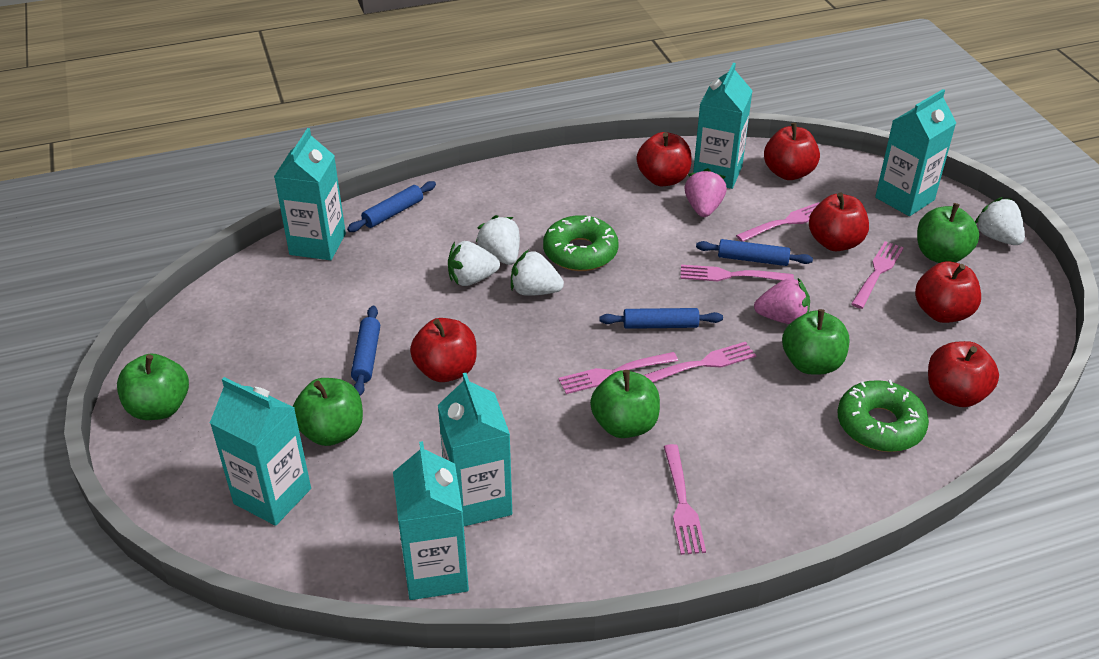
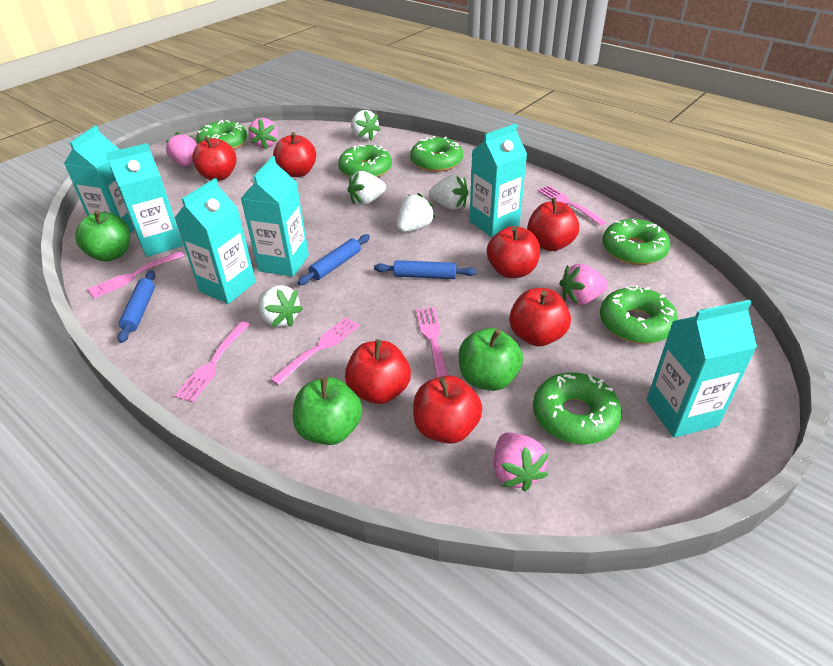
blue rolling pin: [347,181,436,232] [351,306,380,396] [600,308,723,329] [696,239,813,266] = 4 -> [117,270,155,343] [298,234,370,285] [374,260,477,279] = 3
green apple: [117,354,189,420] [293,378,363,446] [590,370,660,438] [782,309,849,375] [917,203,979,263] = 5 -> [75,210,130,262] [293,377,362,445] [459,328,523,391] = 3
green donut: [543,215,619,271] [837,380,929,452] = 2 -> [196,120,247,150] [338,144,392,178] [410,136,463,172] [533,372,622,444] [600,285,678,344] [602,219,671,265] = 6
pink fork: [558,352,678,394] [644,342,756,382] [664,444,706,555] [681,265,794,281] [736,202,819,242] [851,241,904,309] = 6 -> [87,251,184,299] [175,321,250,402] [270,317,360,385] [416,307,448,378] [537,185,606,226] = 5
pink strawberry: [685,168,727,217] [754,278,810,324] = 2 -> [165,132,197,167] [248,118,278,150] [493,432,549,491] [559,264,608,305] = 4
red apple: [410,318,477,382] [637,132,692,186] [764,123,820,180] [809,192,869,251] [915,262,981,323] [928,341,999,407] = 6 -> [192,136,237,181] [273,132,316,177] [345,339,411,404] [413,375,482,444] [487,226,540,278] [509,288,571,346] [527,197,579,251] = 7
white strawberry: [448,241,500,286] [476,215,520,265] [511,250,564,296] [975,197,1025,245] = 4 -> [258,285,303,327] [348,171,386,205] [351,110,381,140] [397,193,435,232] [429,175,469,210] = 5

